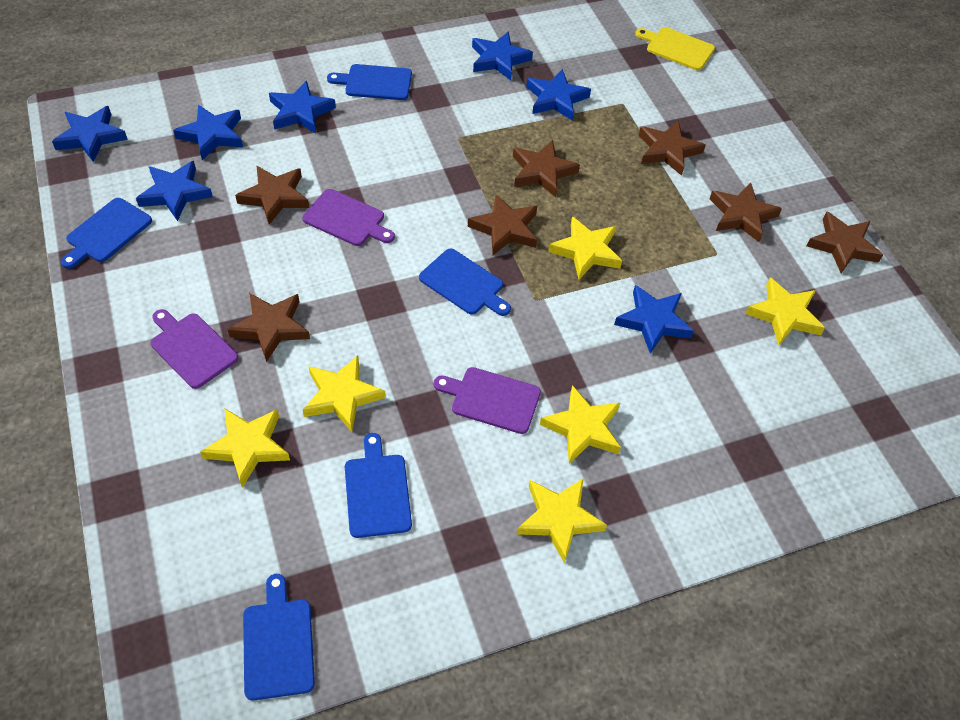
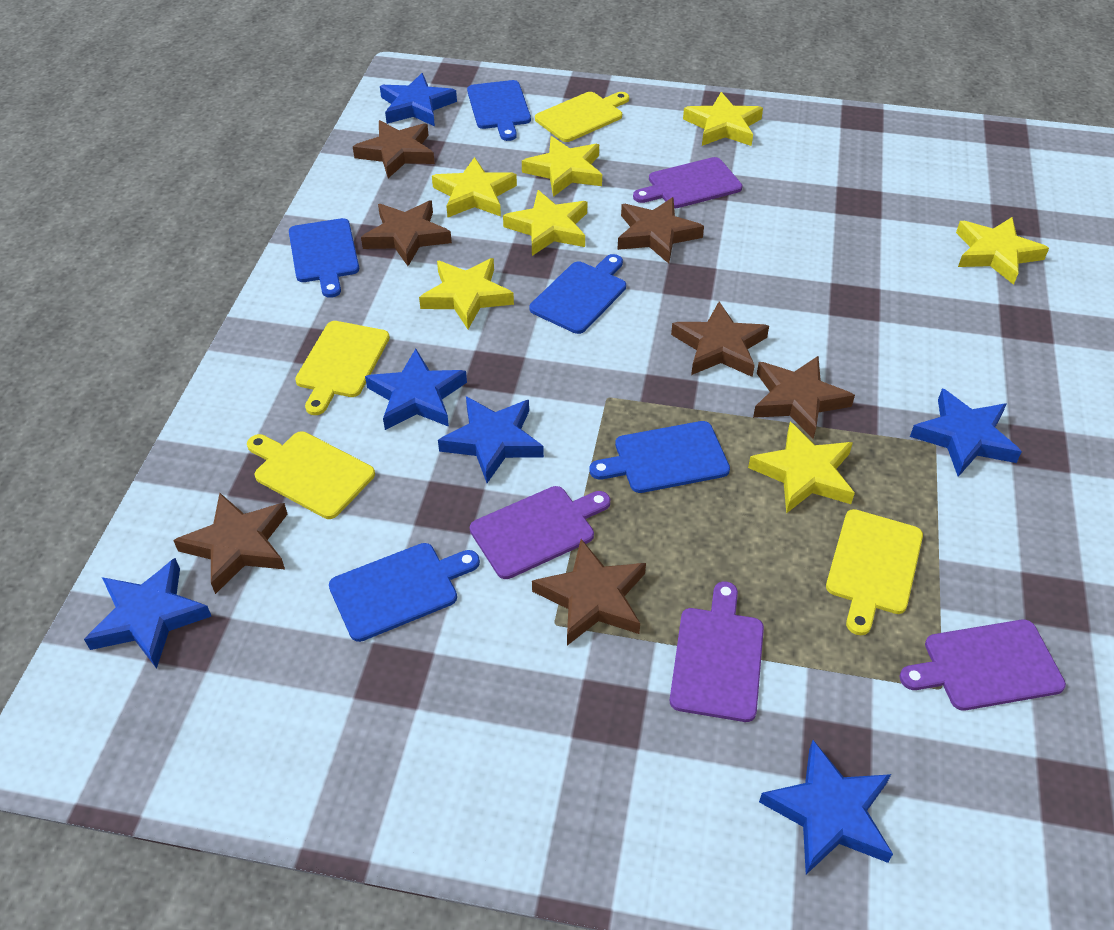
blue star: [52,106,128,162] [136,161,213,221] [173,105,243,160] [269,80,336,133] [472,31,533,80] [526,69,591,120] [614,285,694,354] = 7 -> [84,558,211,669] [365,349,467,430] [380,73,457,126] [438,396,544,483] [759,740,893,875] [910,388,1022,477] = 6
purple cutting board: [151,309,239,389] [302,189,395,246] [434,367,541,434] = 3 -> [470,486,610,579] [633,157,742,208] [670,582,764,722] [899,619,1066,711] = 4
yellow cutting board: [635,27,715,70] = 1 -> [247,431,375,519] [295,321,390,415] [535,92,629,142] [826,509,923,635] = 4
yellow star: [200,409,290,488] [303,356,386,432] [517,478,607,563] [540,385,621,463] [548,216,622,280] [745,278,825,346] = 6 -> [419,258,514,329] [432,157,517,218] [503,190,587,256] [522,136,602,197] [683,92,763,146] [748,422,855,514] [956,217,1049,285] = 7

